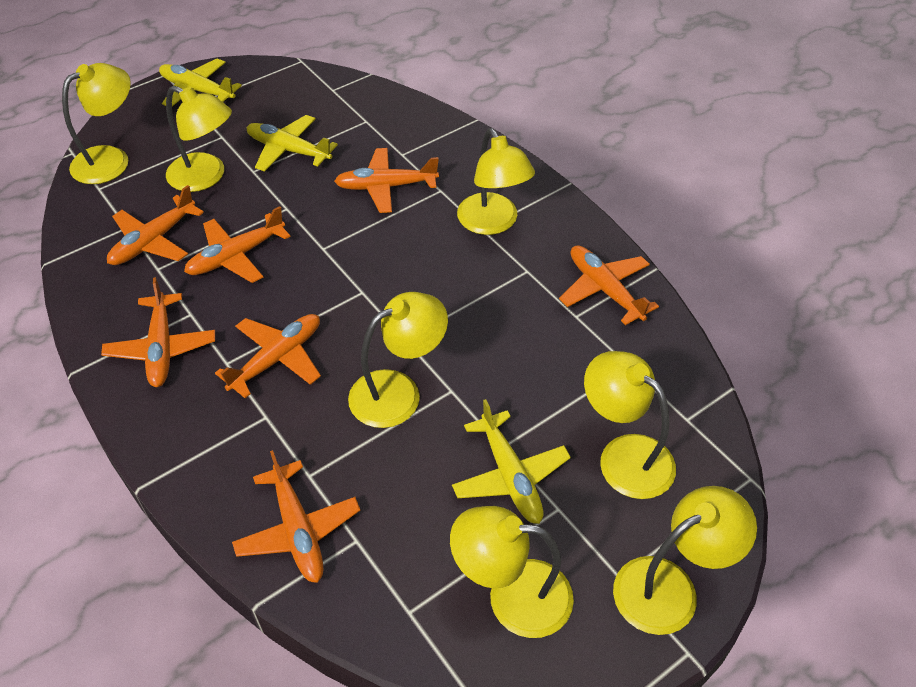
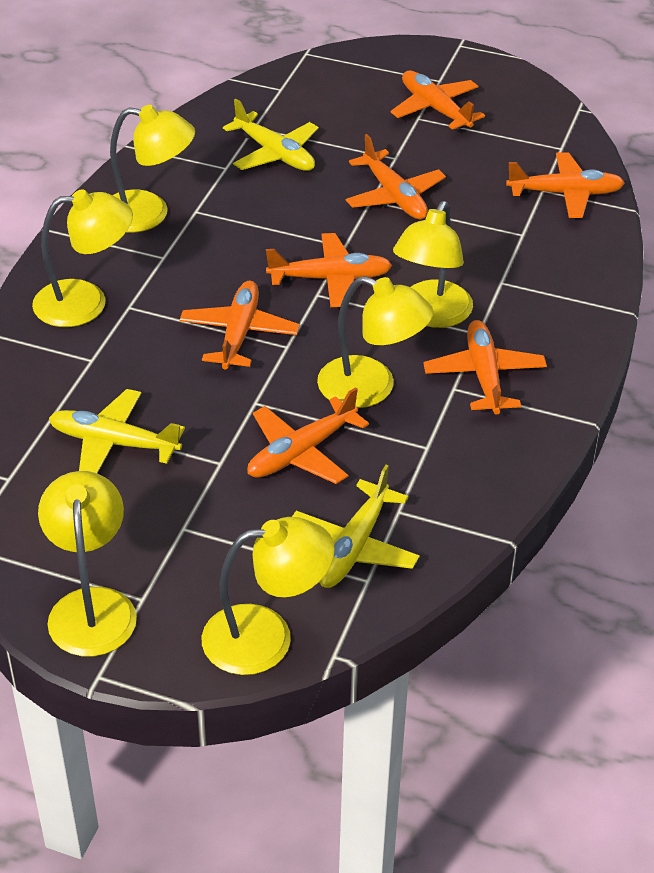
yellow lamp: [62,63,131,184] [166,86,232,192] [348,292,448,428] [450,506,574,638] [457,128,535,235] [584,351,676,499] [613,486,757,635] = 7 -> [32,189,133,327] [38,471,137,657] [110,105,195,233] [202,517,335,675] [317,276,434,408] [393,201,473,328] = 6

